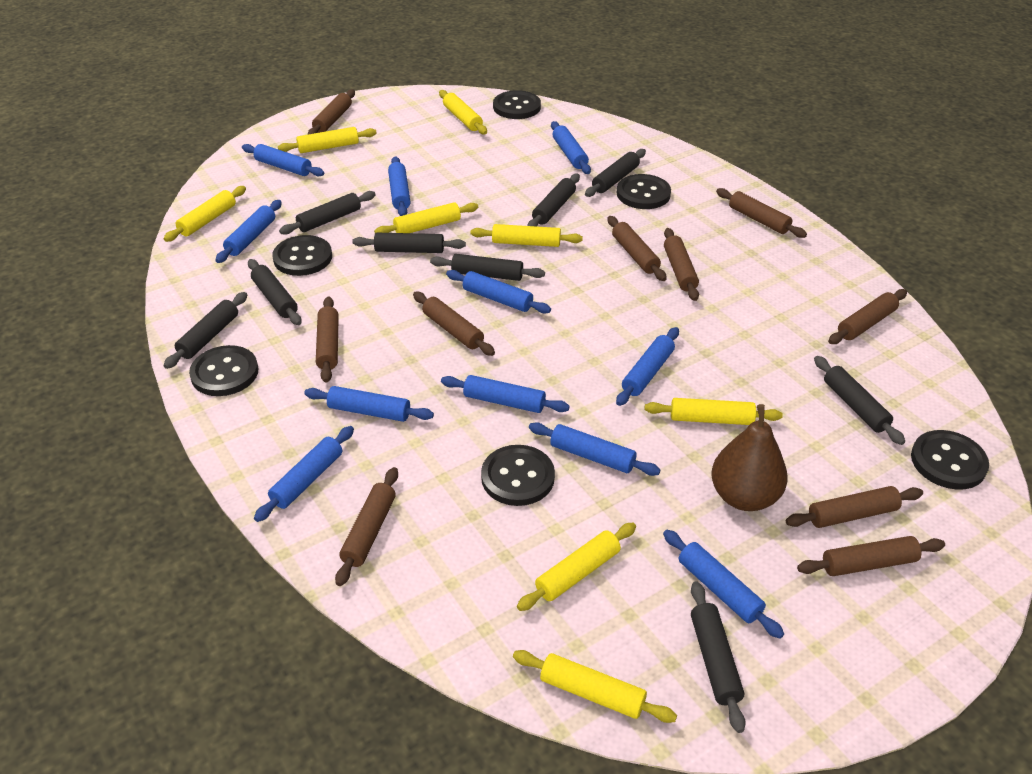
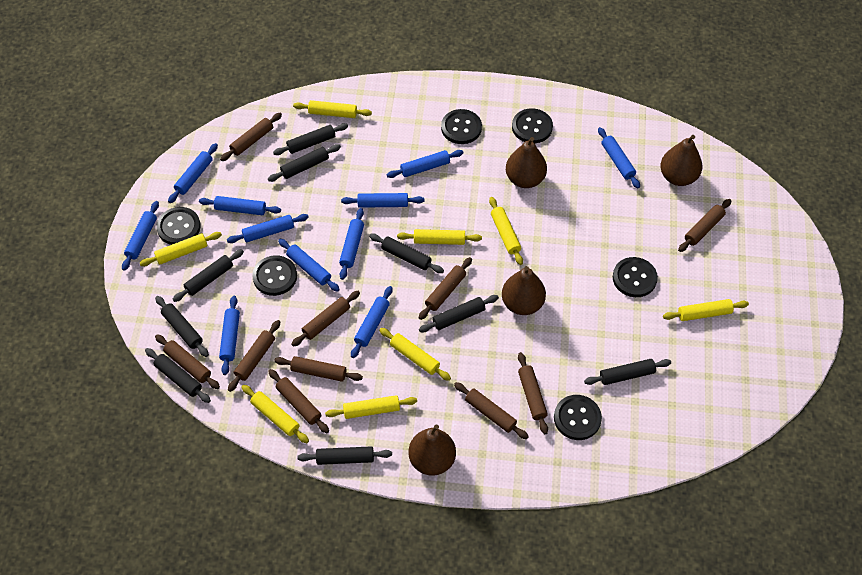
brown pear: [711,404,788,511] = 1 -> [409,425,456,476] [502,266,546,315] [506,137,547,188] [660,135,702,186] = 4

